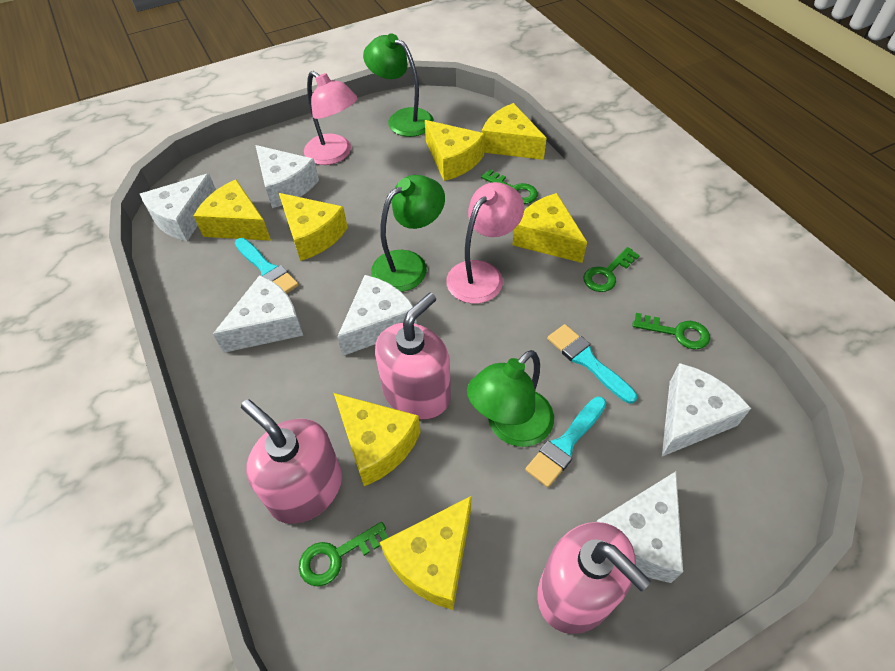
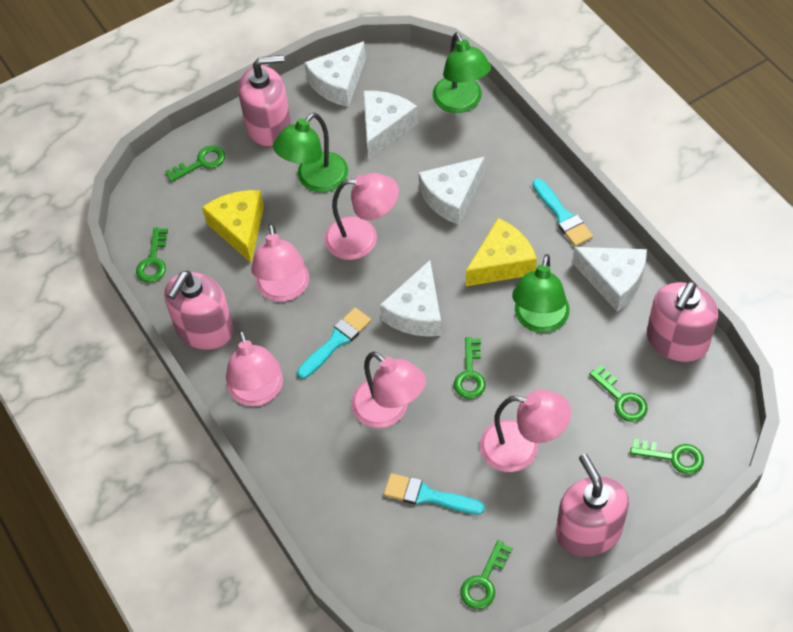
green key: [299,522,389,587] [481,169,538,204] [583,247,640,292] [632,313,710,349] = 4 -> [136,228,168,283] [165,145,225,182] [454,337,486,399] [460,540,513,609] [589,365,648,422] [630,439,704,474] = 6
pink lamp: [304,71,358,165] [446,182,524,304] = 2 -> [226,330,283,406] [251,223,309,302] [325,173,399,260] [351,351,426,428] [480,390,571,472] = 5
pink soap dispenser: [241,399,342,524] [375,293,451,420] [537,522,651,634] = 3 -> [164,271,234,350] [238,55,291,147] [556,454,629,557] [647,281,718,362] = 4
white cheese: [140,173,216,242] [213,275,303,353] [255,145,319,208] [337,275,417,356] [597,471,683,583] [662,363,751,457] = 6 -> [304,41,366,107] [364,91,418,159] [380,260,442,337] [418,157,484,225] [572,247,647,312] = 5
yellow cheese: [194,179,271,241] [279,193,348,261] [334,393,421,486] [380,496,472,610] [425,120,485,181] [482,103,547,160] [512,193,587,263] = 7 -> [202,190,264,263] [466,218,537,286] = 2

